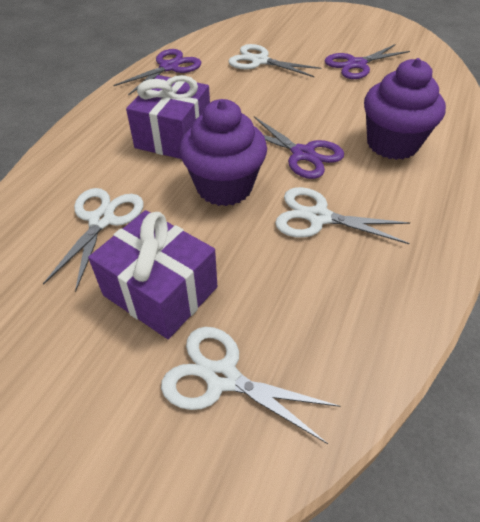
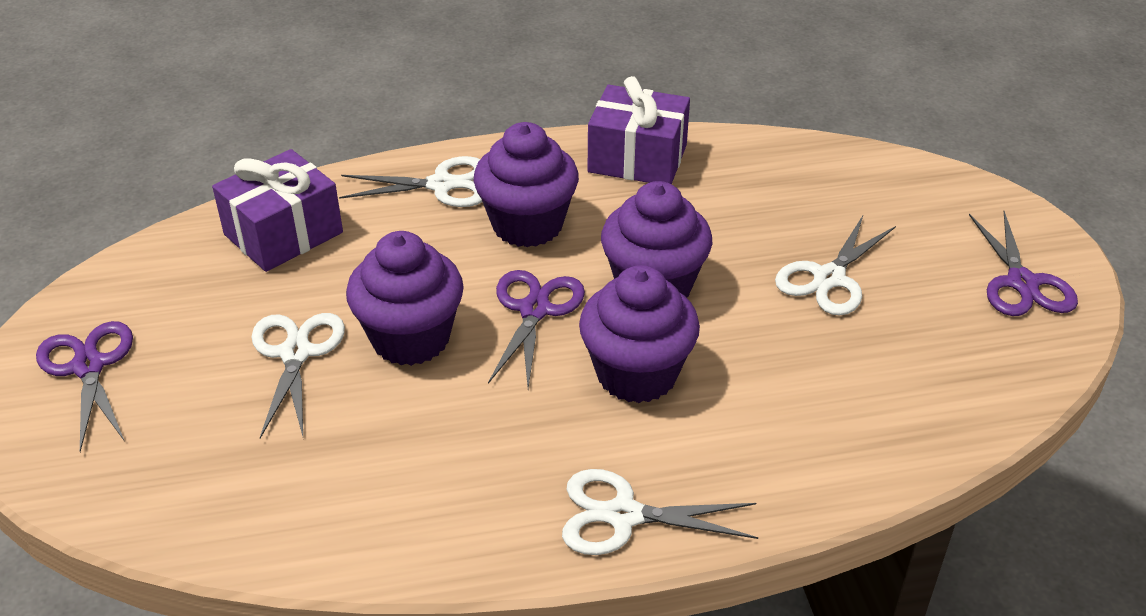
purple cupcake: [179,99,267,206] [364,58,446,160] = 2 -> [346,231,464,366] [474,122,579,247] [579,265,700,403] [601,181,712,298] = 4

